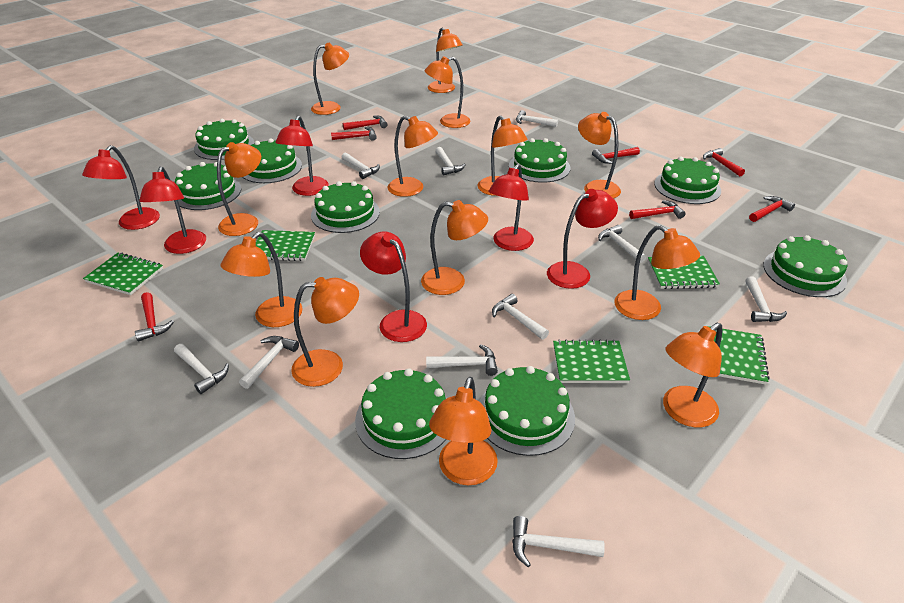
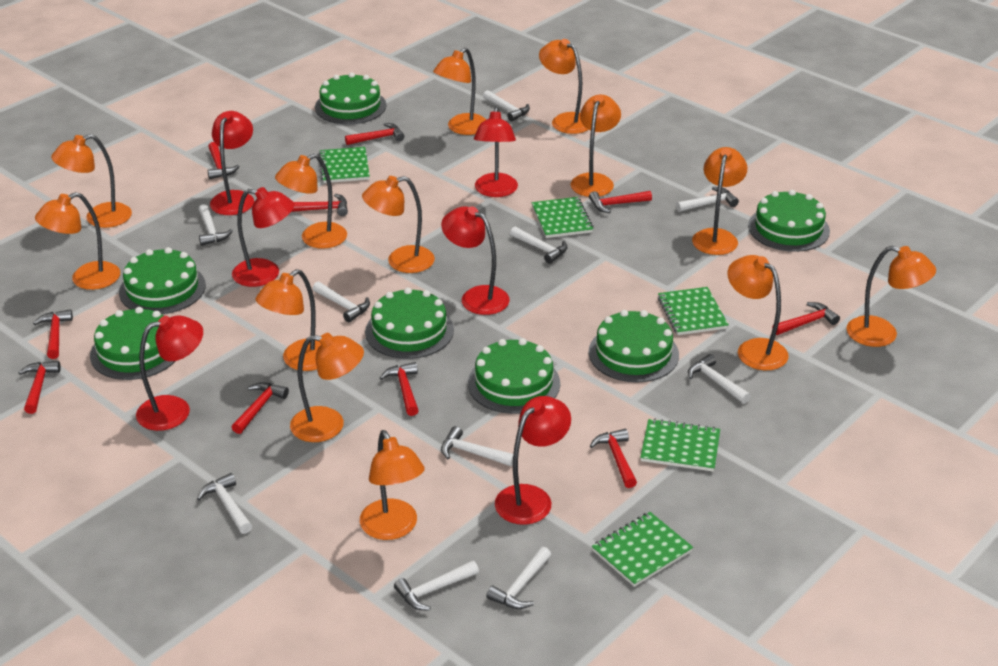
green cake: [175,162,241,210] [194,119,254,160] [242,138,302,183] [311,181,380,233] [355,368,447,459] [479,366,575,456] [509,138,570,183] [654,156,721,204] [763,235,847,297] = 9 -> [90,307,175,380] [119,247,206,314] [315,72,386,124] [365,288,454,359] [468,338,560,414] [588,310,679,383] [748,190,830,252] = 7
red hammer: [135,292,174,342] [331,127,377,141] [343,115,387,130] [592,147,640,164] [629,200,686,219] [703,148,745,176] [749,196,795,222] = 7 -> [18,361,60,414] [33,309,73,359] [208,142,240,179] [232,382,289,434] [291,194,348,216] [345,123,404,145] [380,362,419,416] [589,191,652,213] [590,429,637,488] [772,302,840,335] = 10

